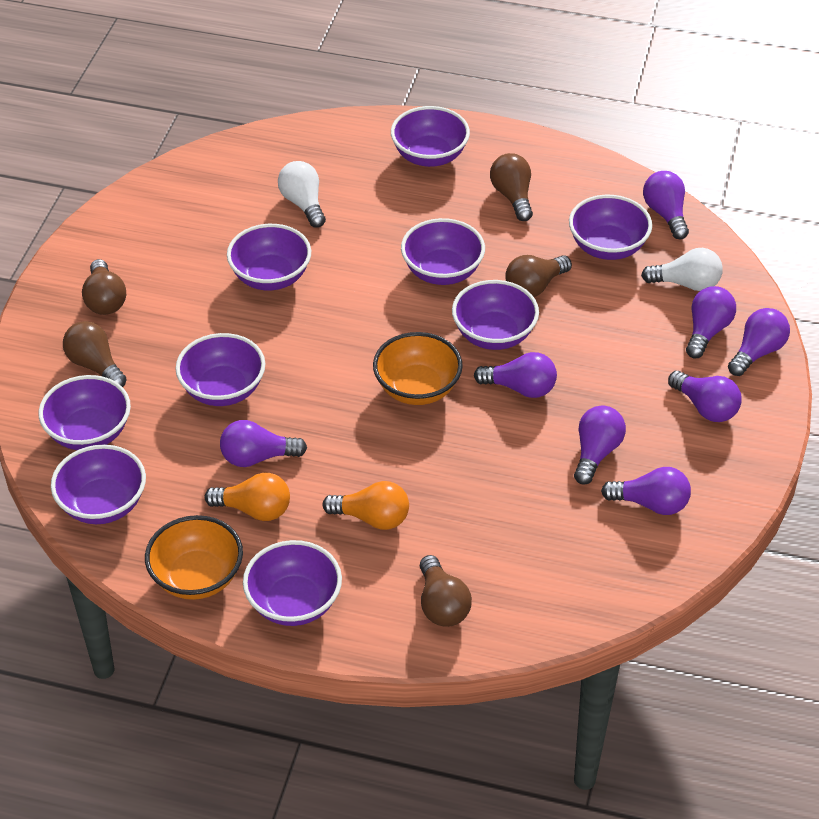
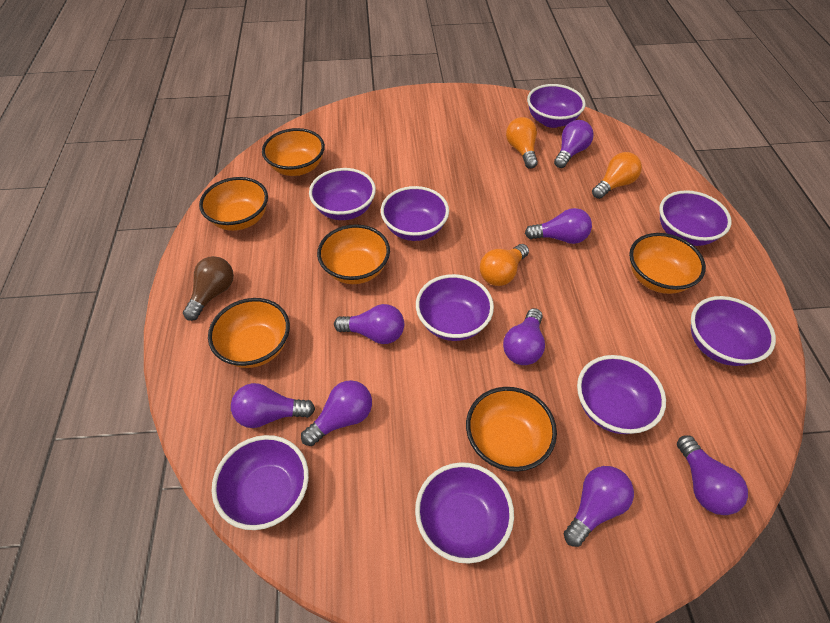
brown light bulb: [63,321,127,387] [82,259,126,315] [420,555,472,627] [490,153,533,221] [505,255,572,297] = 5 -> [183,256,234,321] = 1
orange bowl: [145,515,243,600] [373,332,463,405] = 2 -> [199,177,268,231] [208,298,290,368] [262,128,325,176] [317,224,390,284] [466,387,557,472] [629,233,706,294] = 6
orange light bulb: [205,473,290,521] [322,481,409,530] = 2 -> [480,244,529,286] [506,117,538,169] [592,152,642,199] = 3
white light bulb: [278,161,326,228] [641,248,723,291] = 2 -> none = 0

